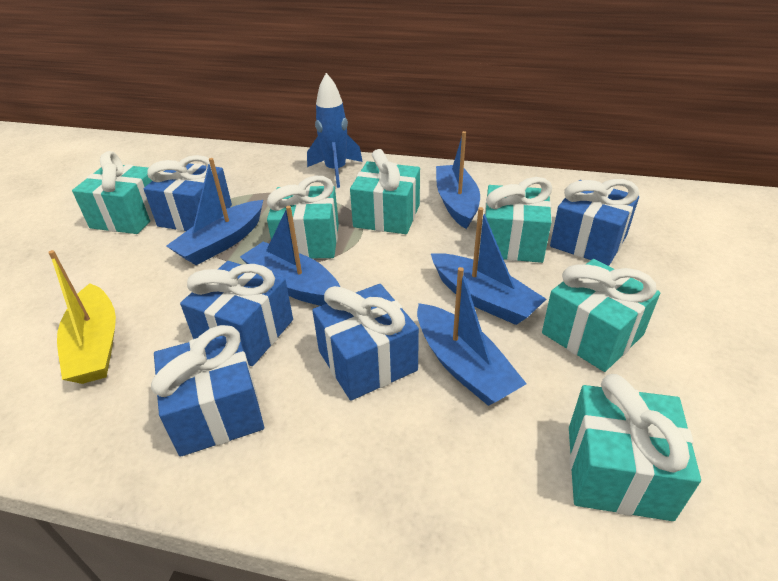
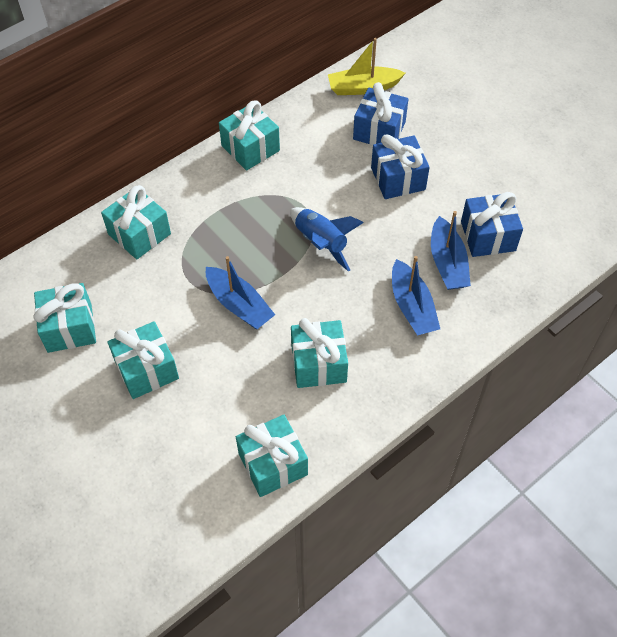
blue boat: [166,158,263,265] [240,206,340,306] [417,267,527,406] [431,207,546,325] [436,131,480,229] = 5 -> [206,256,275,329] [392,256,440,335] [431,211,471,290] = 3
blue gift: [144,155,232,231] [151,325,264,457] [180,261,293,366] [312,284,419,401] [550,179,639,266] = 5 -> [353,82,408,145] [371,134,430,199] [461,192,523,257] = 3

